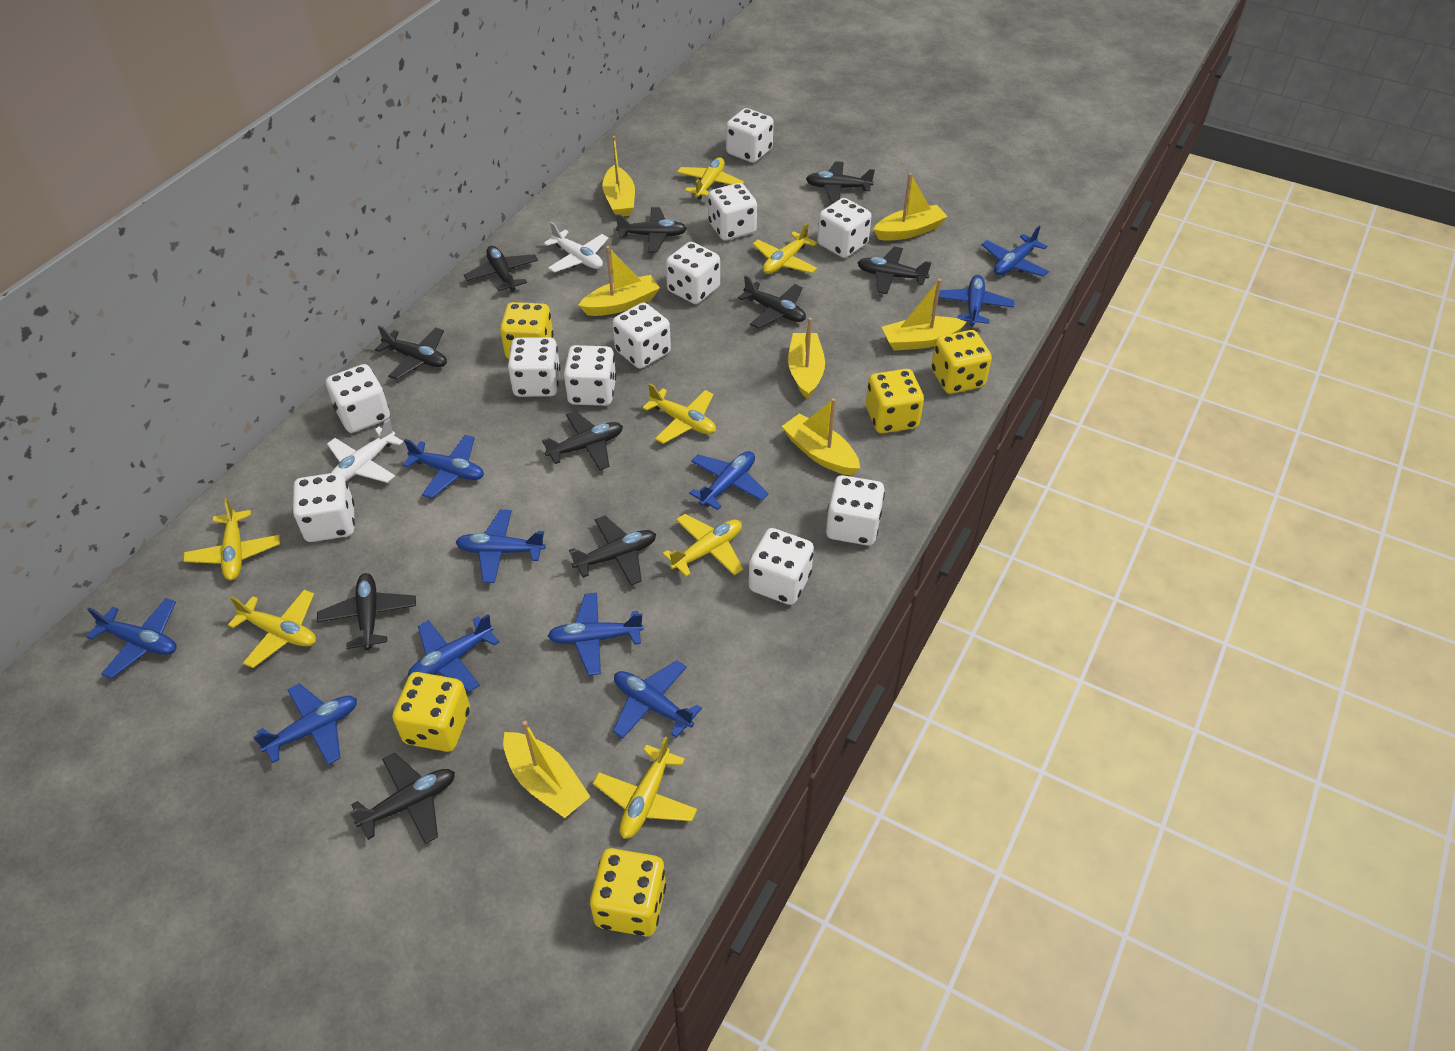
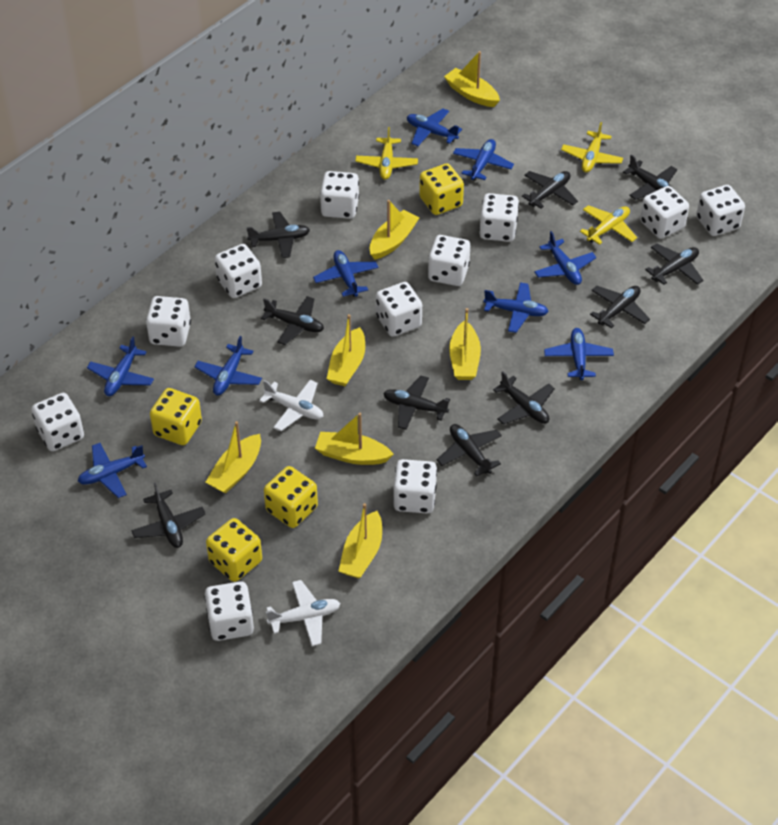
blue plane: [86,598,177,679] [253,683,357,765] [403,435,484,499] [408,614,499,692] [455,510,545,583] [548,593,644,675] [613,661,702,739] [689,451,768,510] [938,275,1015,326] [982,226,1049,277] = 10 -> [78,443,147,498] [87,336,154,396] [194,336,262,396] [313,250,379,297] [407,108,462,146] [453,139,514,181] [484,282,549,333] [534,231,596,285] [544,328,614,380] = 9
yellow dice: [392,672,470,752] [500,302,553,359] [590,848,666,936] [866,369,924,433] [931,330,992,394] = 5 -> [150,388,202,445] [206,518,262,582] [264,466,318,528] [419,163,464,215] = 4
yellow plane: [183,498,280,580] [228,590,316,668] [593,737,697,839] [642,383,716,444] [663,514,743,577] [677,157,744,200] [752,223,817,274] = 7 -> [355,127,418,180] [561,122,623,173] [580,205,637,245] = 3

